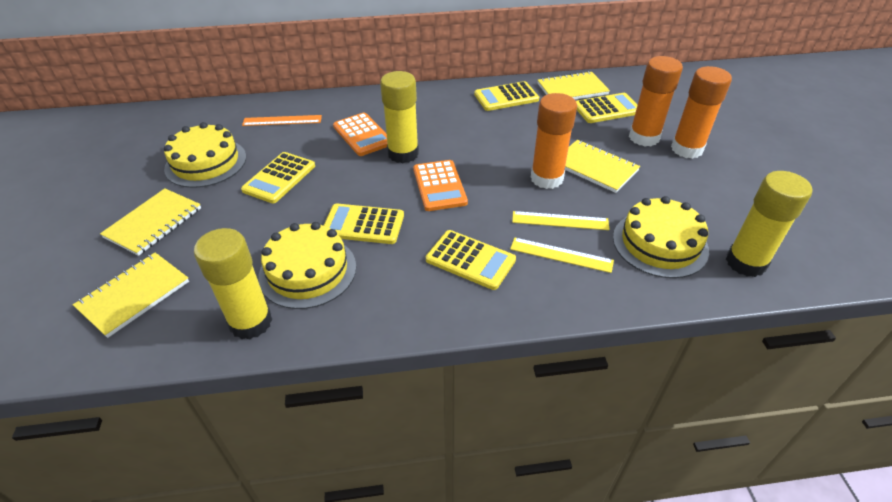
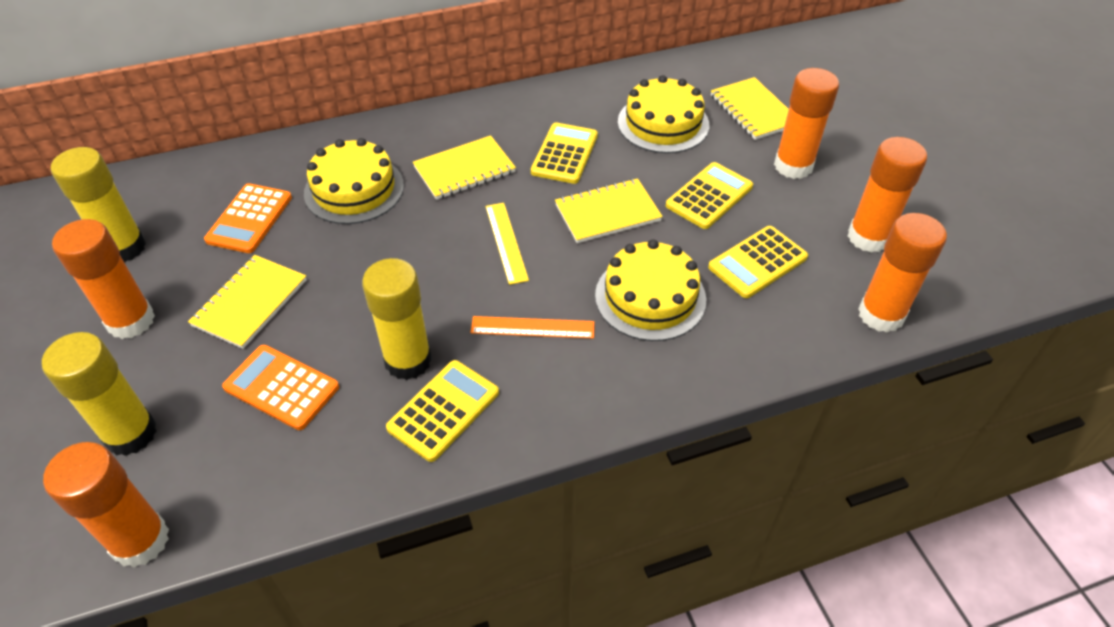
orange glue stick: [531,93,577,189] [629,56,683,147] [671,66,732,159] = 3 -> [43,442,169,568] [52,219,155,339] [774,68,839,179] [848,137,927,253] [858,213,947,333] = 5
yellow calculator: [241,152,315,203] [324,203,404,244] [426,230,516,290] [474,81,539,111] [576,93,638,123] = 5 -> [386,360,499,462] [531,123,598,184] [666,162,753,229] [708,226,808,298] = 4
yellow ruler: [510,238,614,273] [512,211,610,230] = 2 -> [486,203,529,285] = 1

